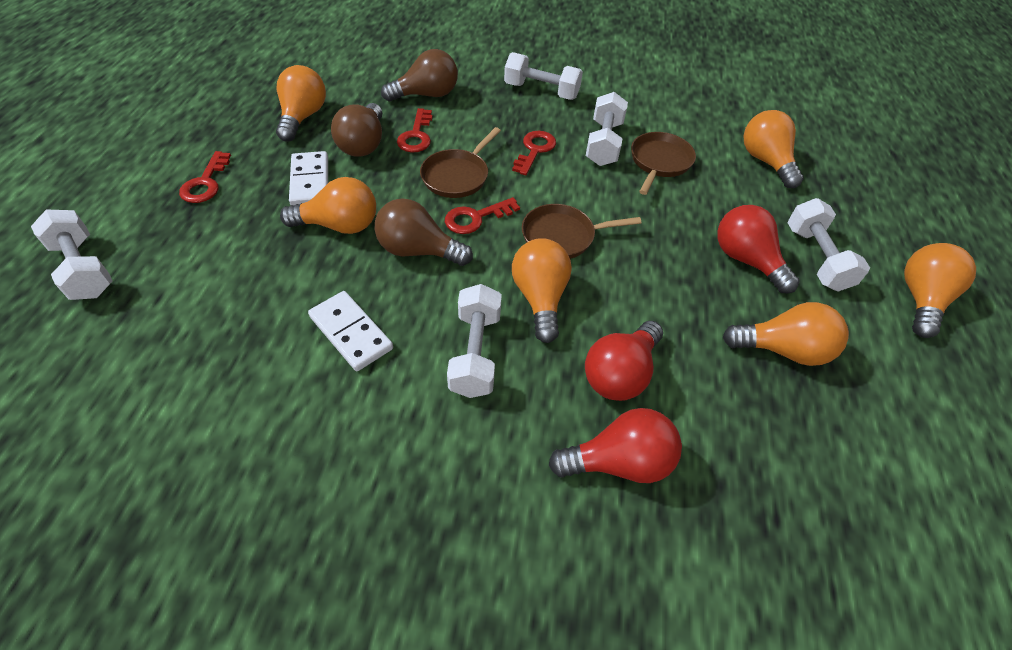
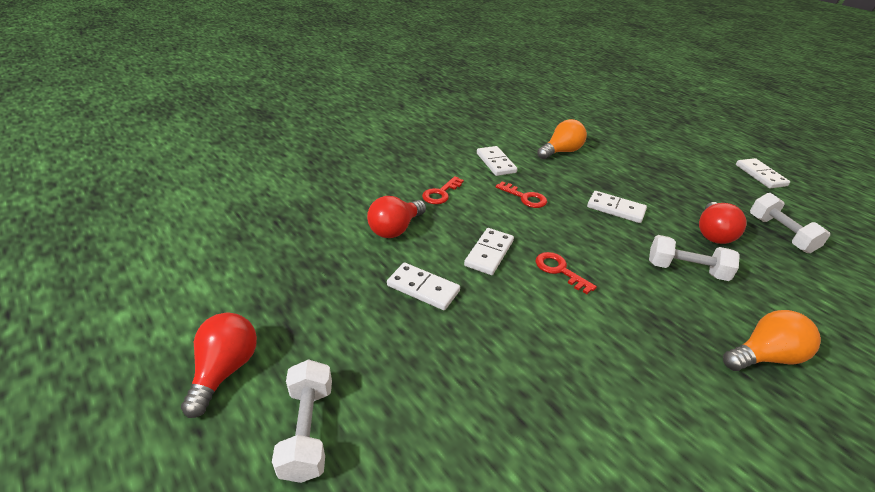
brown light bulb: [331,103,382,157] [375,198,473,266] [381,49,458,102] = 3 -> none = 0
brown pan: [420,127,501,198] [522,204,641,259] [631,132,696,195] = 3 -> none = 0
orange light bulb: [276,65,326,141] [280,177,376,234] [512,238,572,343] [723,302,849,366] [743,110,803,188] [904,243,976,338] = 6 -> [537,119,587,159] [723,310,821,371] = 2
red key: [179,151,231,203] [397,108,432,152] [445,197,520,234] [512,131,556,175] = 4 -> [422,176,464,204] [495,181,547,208] [535,252,597,294] = 3
white domino: [289,151,328,205] [308,291,393,371] = 2 -> [387,263,460,310] [464,228,514,275] [477,146,517,176] [587,191,647,223] [736,158,790,188] = 5
white dumbbell: [31,210,113,300] [447,284,502,398] [504,52,583,100] [586,92,628,166] [787,198,870,292] = 5 -> [272,359,332,483] [649,235,740,281] [750,193,830,253] = 3

